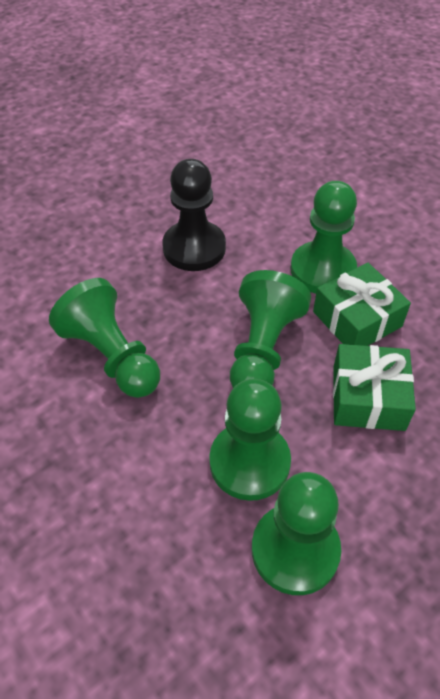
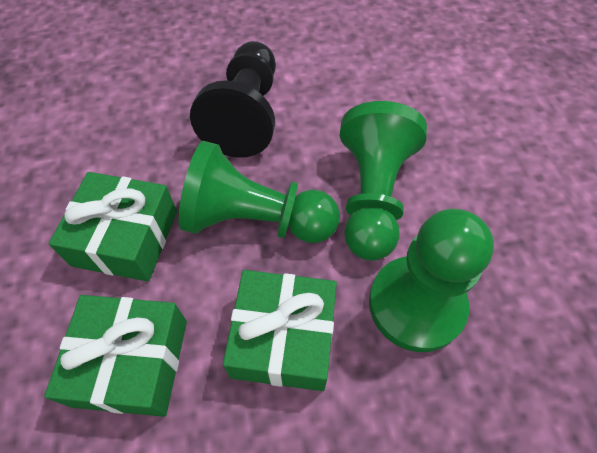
green gift: [313,263,411,346] [333,344,416,431] = 2 -> [44,295,187,417] [49,172,177,282] [223,270,337,391] = 3
green pawn: [49,278,160,398] [209,379,291,501] [230,270,311,388] [252,472,341,595] [291,181,357,294] = 5 -> [179,141,340,243] [340,101,427,261] [369,209,494,352] = 3

